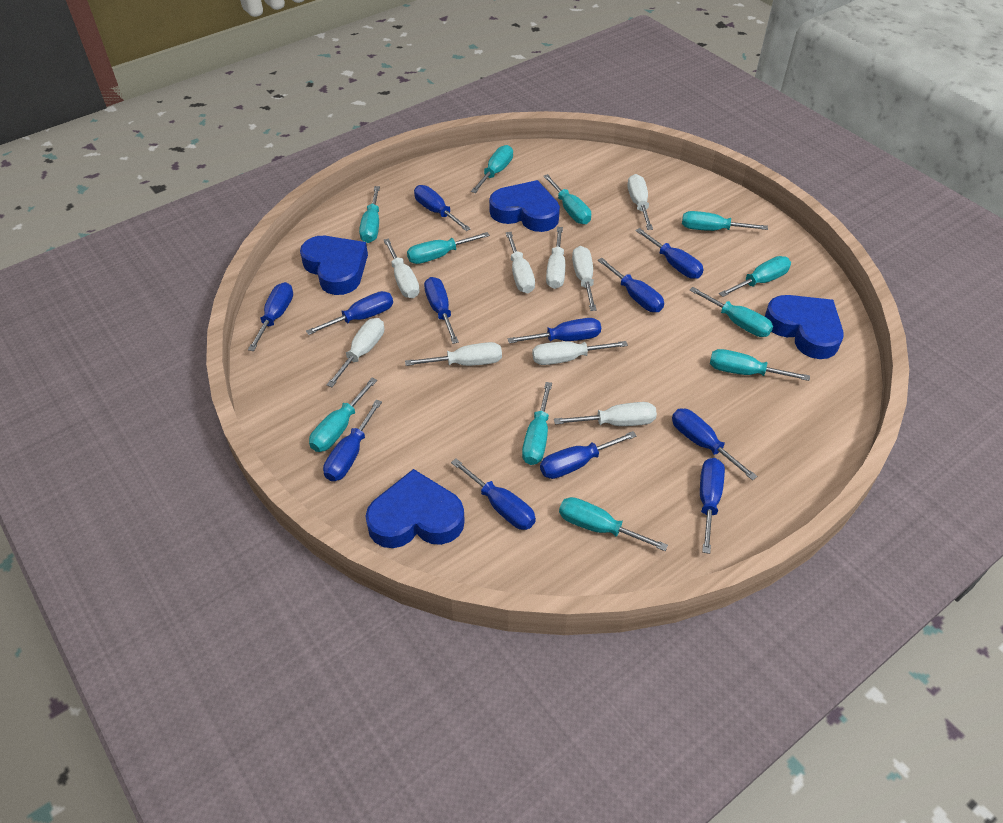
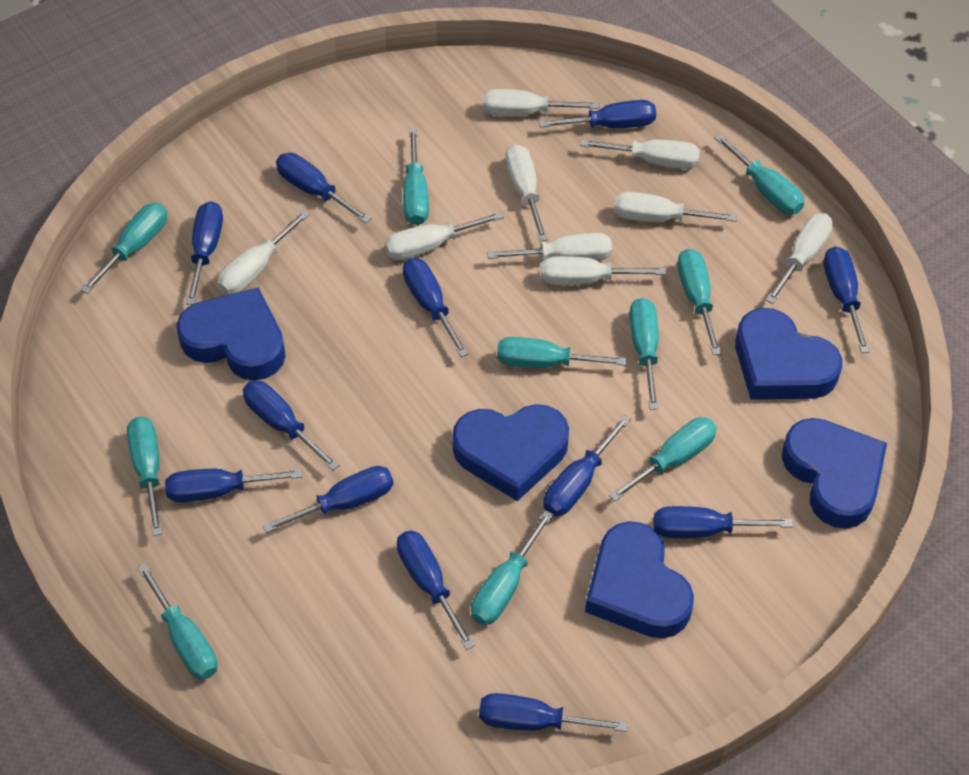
blue heart: [300,236,368,295] [365,469,465,548] [489,180,560,232] [765,295,844,359] = 4 -> [177,287,286,381] [452,404,569,501] [585,521,694,638] [735,308,842,400] [782,418,887,529] = 5
turquoise screwdriver: [309,378,377,452] [359,186,380,243] [407,232,490,264] [471,145,513,193] [522,382,552,465] [543,174,591,224] [559,497,668,551] [682,211,768,231] [690,287,773,337] [710,349,810,381] [719,256,791,297] = 11 -> [81,203,167,294] [127,417,162,536] [137,563,218,680] [403,128,429,225] [471,510,553,625] [497,337,627,368] [609,417,717,502] [629,298,659,410] [677,249,721,355] [714,134,804,214] = 10

